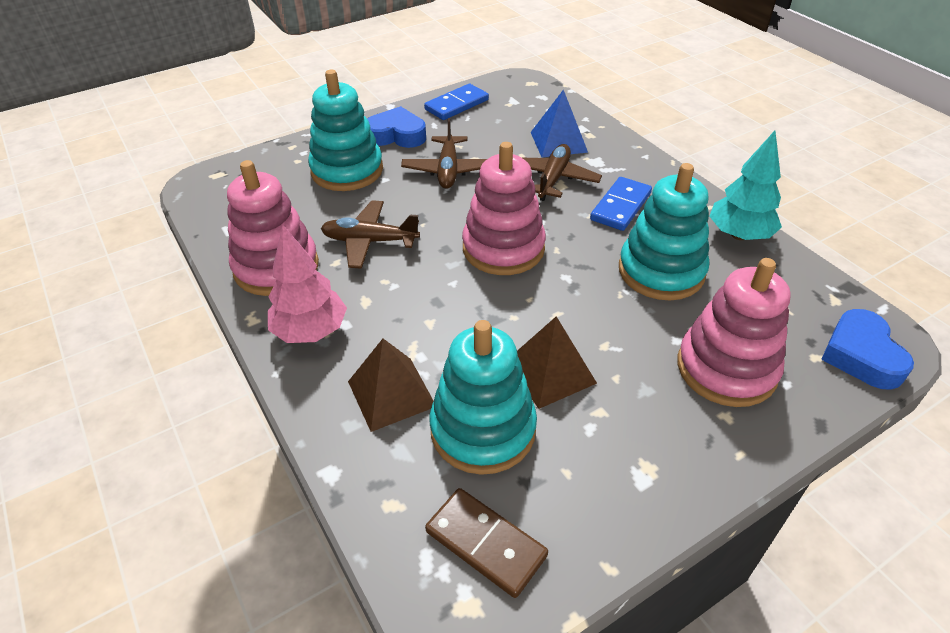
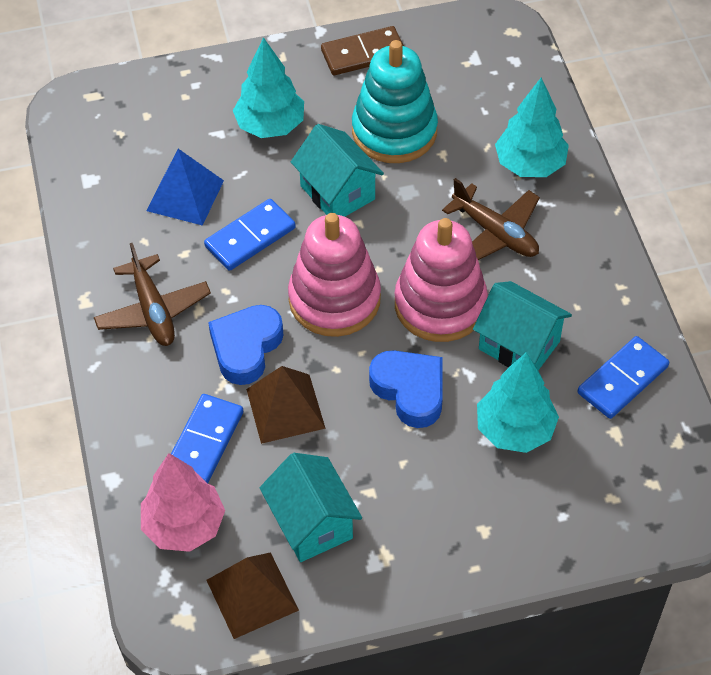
blue domino: [424,84,489,120] [590,177,652,231] = 2 -> [171,394,243,483] [204,199,296,271] [577,336,669,419] = 3
brown plane: [321,200,420,269] [401,118,487,189] [523,144,602,201] = 3 -> [94,243,211,346] [442,178,540,260] = 2
pink stacking toy: [227,160,319,296] [462,142,546,275] [678,258,791,407] = 3 -> [288,213,381,337] [395,218,488,342] = 2
turquoise house: none = 0 -> [260,453,362,562] [291,124,384,217] [473,281,572,370] = 3
turquoise stacking toy: [308,69,383,191] [429,320,537,475] [619,163,709,300] = 3 -> [352,40,438,163] = 1
turquoise tree: [709,131,782,240] = 1 -> [233,37,304,138] [477,352,559,453] [495,78,569,177] = 3

